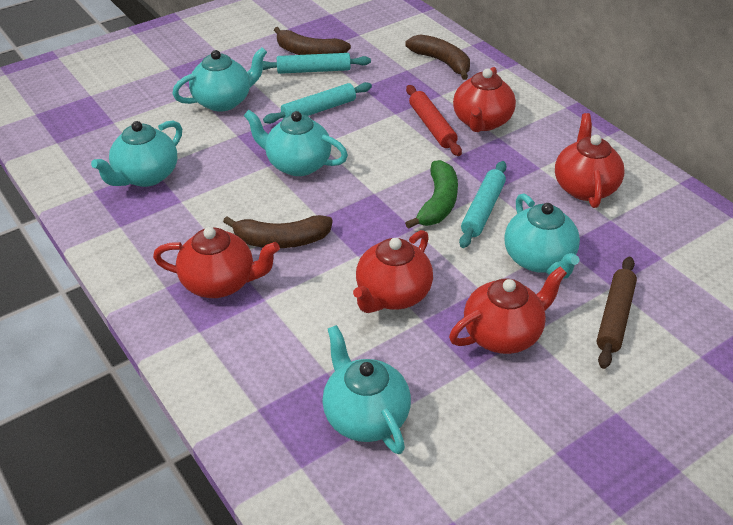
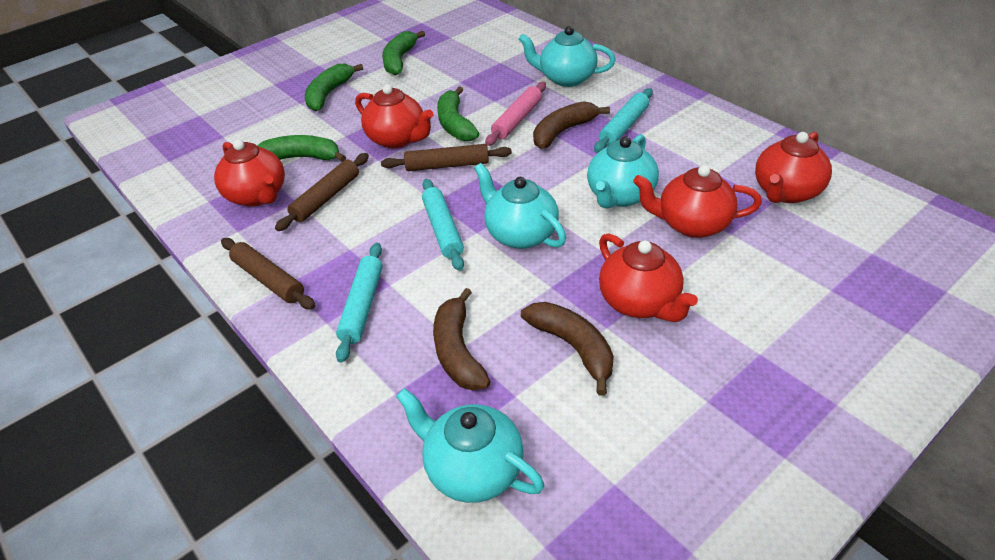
brown rolling pin: [597,257,637,369] = 1 -> [221,238,315,309] [275,153,369,231] [381,144,512,171] = 3
green banana: [405,160,458,229] = 1 -> [257,135,346,162] [305,64,363,111] [382,30,425,75] [437,86,479,141] = 4
pink rolling pin: none = 0 -> [485,82,546,146] = 1
red rolling pin: [406,85,462,156] = 1 -> none = 0
turquoise teapot: [91,121,182,187] [172,47,267,112] [243,110,348,176] [322,325,411,454] [504,194,580,279] = 5 -> [396,388,544,503] [474,163,566,249] [518,26,616,87] [587,134,659,209] = 4

